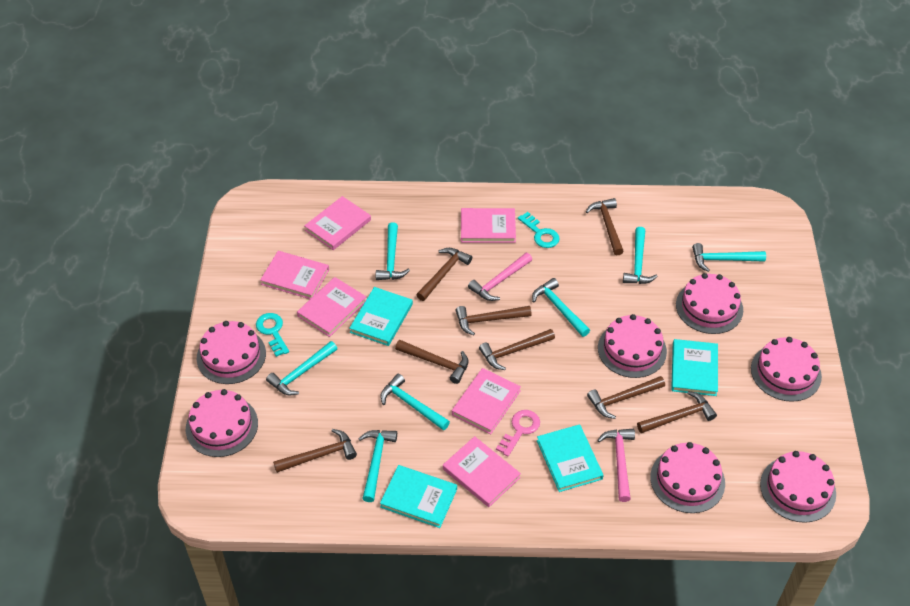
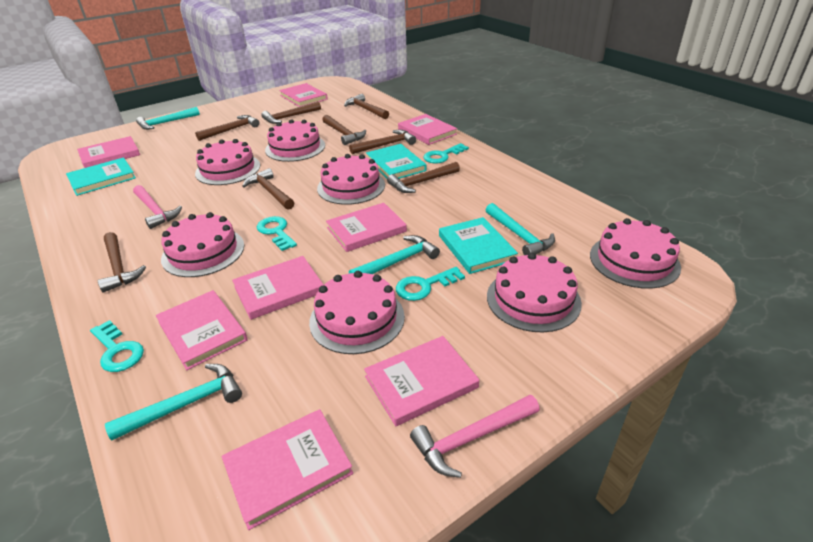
pink book: [260,251,329,299] [297,277,366,337] [304,196,371,250] [443,436,521,507] [452,368,521,434] [461,208,516,243] = 6 -> [77,136,140,168] [156,290,248,370] [222,409,353,530] [232,256,323,320] [279,83,328,107] [326,203,407,252] [364,336,479,426] [398,114,457,145] = 8
pink key: [496,410,540,457] = 1 -> none = 0
turquoise book: [349,287,413,346] [380,465,457,528] [537,424,603,492] [671,339,718,396] = 4 -> [66,157,136,196] [366,144,427,179] [439,217,518,274] = 3
turquoise hammer: [266,341,337,395] [358,430,397,502] [376,223,410,280] [380,374,450,430] [532,278,590,337] [623,227,658,284] [692,243,766,272] = 7 -> [105,364,242,441] [136,107,200,130] [349,235,440,274] [486,203,555,255] = 4
turquoise key: [256,313,289,357] [518,212,560,248] = 2 -> [90,320,144,372] [257,216,297,251] [396,267,465,301] [423,143,469,164] = 4

